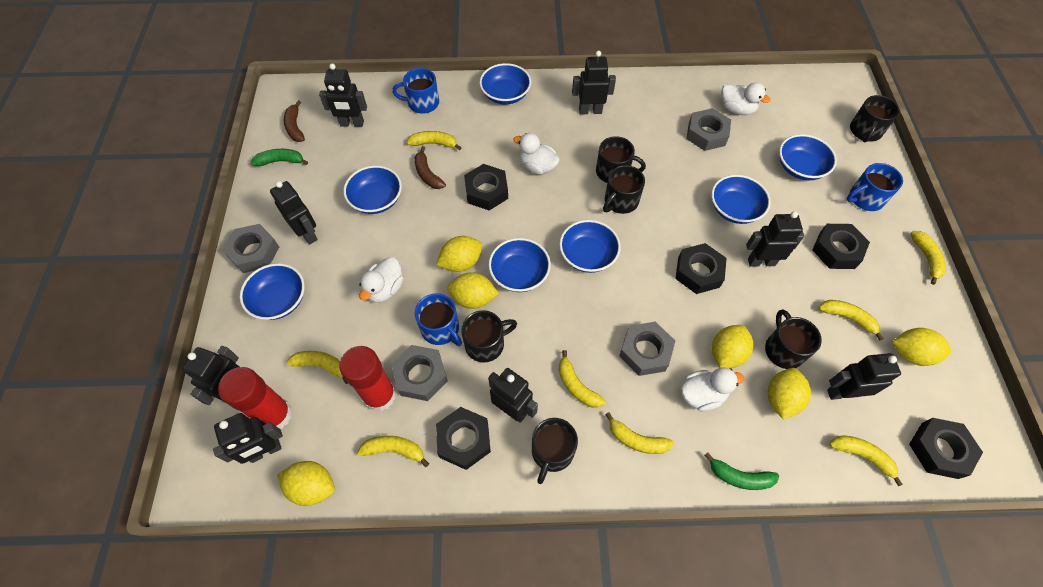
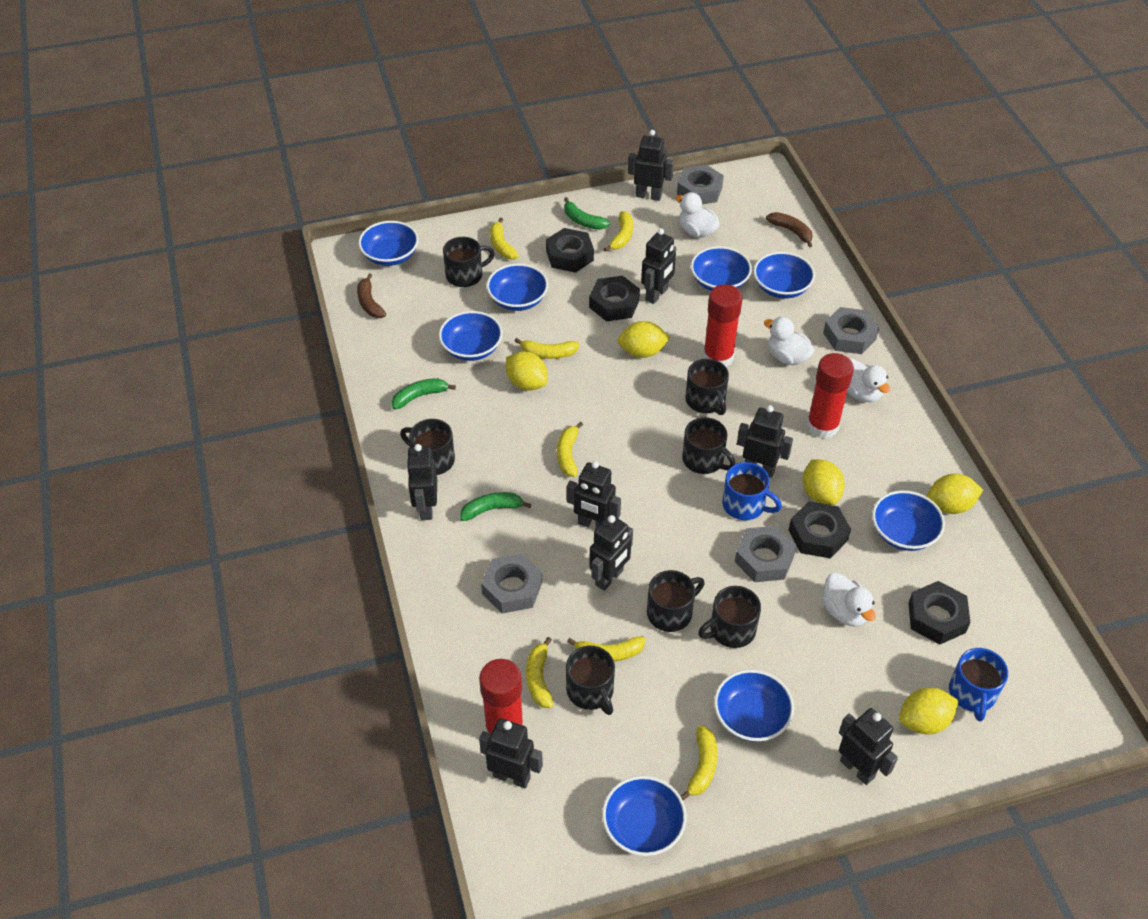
black mug: [461,310,517,363] [532,418,578,484] [596,136,646,183] [603,165,645,214] [765,309,822,369] [850,95,900,142] = 6 -> [400,419,455,475] [443,237,495,287] [566,645,615,715] [647,570,705,632] [682,417,735,474] [685,359,729,415] [698,586,761,648] = 7
black nut: [436,407,491,470] [464,164,508,211] [675,243,727,294] [812,224,870,269] [909,418,983,479] = 5 -> [546,228,594,273] [589,276,640,322] [789,501,851,559] [908,581,971,645] = 4
blue bowl: [240,263,305,320] [343,165,402,214] [479,63,531,105] [488,238,551,292] [559,220,621,273] [711,175,771,224] [779,134,837,180] = 7 -> [358,221,419,266] [439,311,503,361] [486,263,548,311] [602,776,687,856] [691,246,752,291] [714,669,794,742] [753,252,815,299] [872,490,945,551] = 8
blue mug: [392,68,439,114] [415,293,462,346] [847,163,903,211] = 3 -> [722,462,782,520] [949,648,1008,722] = 2
green banana: [251,149,308,166] [704,452,779,490] = 2 -> [392,378,456,409] [460,492,531,521] [564,197,610,230] = 3
red glue stick: [218,367,293,429] [339,346,396,412] = 2 -> [479,659,524,734] [703,284,743,368] [807,353,854,439] = 3
yellow banana: [287,351,348,384] [357,436,429,467] [407,131,462,150] [559,350,606,408] [605,412,674,454] [818,300,884,341] [829,435,903,486] [910,231,946,285] = 8 -> [490,218,519,259] [515,338,580,359] [526,637,553,708] [557,422,583,477] [567,636,645,662] [604,211,633,252] [680,725,718,801] = 7
yellow lemon: [277,461,335,506] [436,236,482,272] [447,272,499,309] [712,325,753,368] [768,368,811,420] [893,328,951,366] = 6 -> [506,351,547,390] [618,321,670,358] [803,459,845,505] [899,687,959,735] [927,473,983,514] = 5

